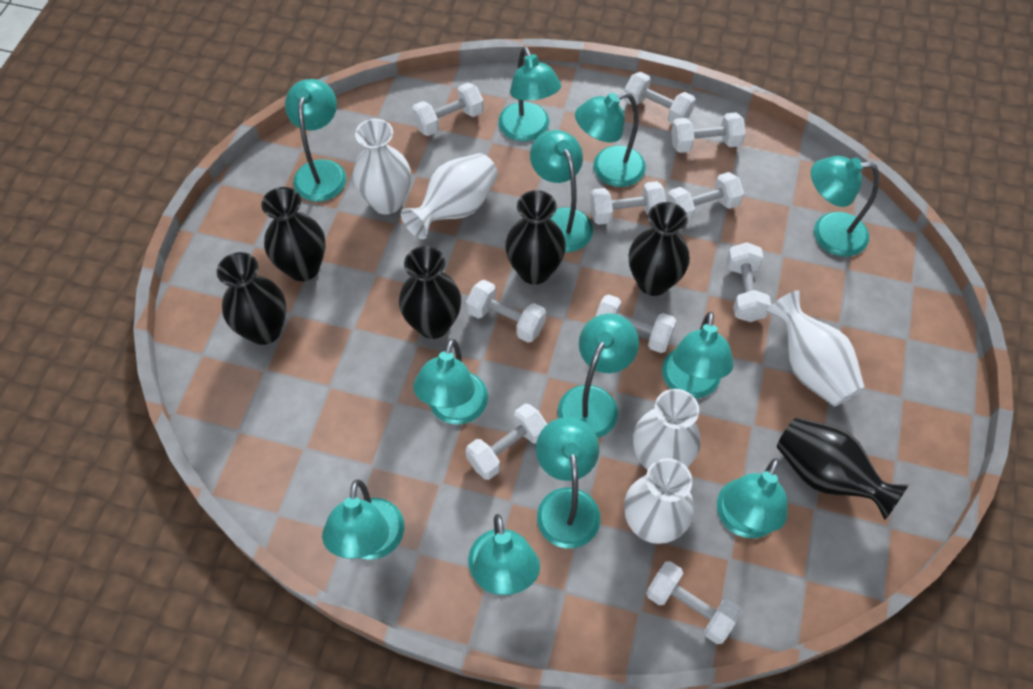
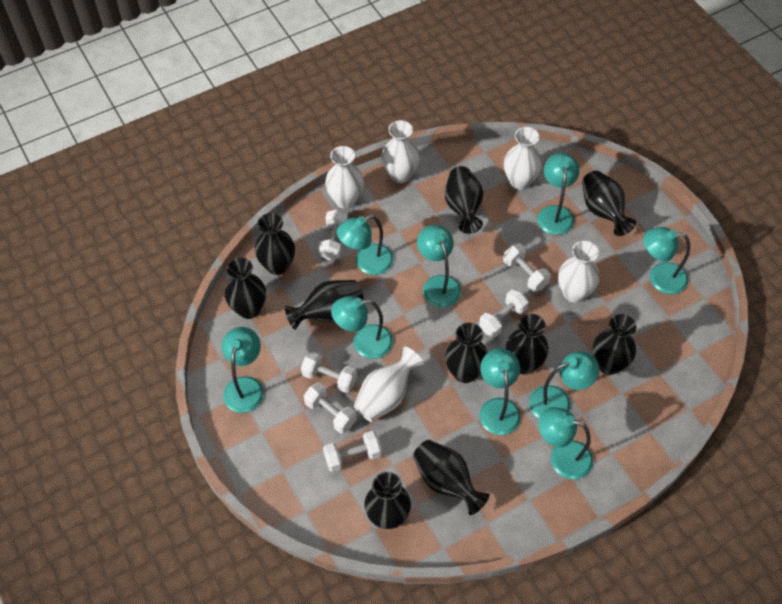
black vase: [217,252,286,345] [261,187,326,281] [399,246,461,339] [505,190,566,285] [629,202,690,296] [777,418,909,520] = 6 -> [225,258,266,319] [255,213,295,275] [285,280,363,330] [364,472,411,529] [413,440,489,515] [445,166,483,234] [445,323,488,383] [506,314,549,374] [582,171,636,236] [593,314,637,375] = 10
turquoise lamp: [285,79,346,202] [322,479,404,560] [413,339,488,425] [468,514,540,595] [498,47,561,141] [530,130,593,252] [536,417,600,548] [558,314,639,438] [575,92,646,187] [662,312,734,398] [717,458,788,538] [811,156,879,257] = 12 -> [222,327,264,413] [331,296,393,359] [337,215,394,275] [417,225,461,307] [479,348,521,435] [529,352,599,418] [537,153,580,235] [539,407,593,479] [643,227,690,294] = 9
white dumbbell: [412,83,484,136] [466,280,546,343] [466,404,547,480] [590,181,666,225] [595,294,676,353] [624,72,696,124] [646,561,742,644] [666,172,744,222] [671,112,746,153] [726,242,771,322] = 10 -> [301,351,357,393] [304,382,357,433] [318,209,348,260] [323,431,382,472] [479,289,528,337] [503,244,551,292] = 6

